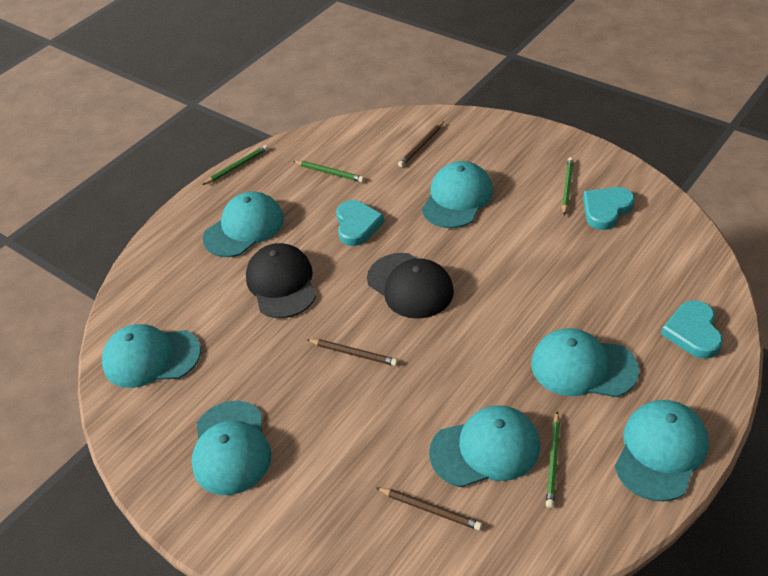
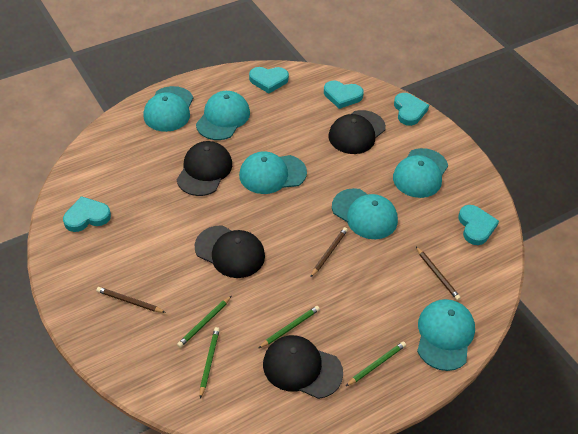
black cap: [246,243,317,318] [367,253,454,319] = 2 -> [177,141,232,196] [195,225,265,278] [263,335,343,399] [329,110,386,154] = 4
turquoise cap: [102,324,201,388] [191,401,271,495] [203,192,284,257] [422,161,493,228] [429,405,540,487] [531,328,639,397] [615,400,709,501] = 7 -> [143,86,193,132] [196,91,250,140] [239,151,307,194] [332,188,398,239] [393,148,448,198] [417,299,475,371] = 6
turquoise heart: [336,200,385,246] [583,187,635,230] [661,300,723,359] = 3 -> [63,196,111,232] [249,67,289,93] [324,81,364,109] [394,93,429,126] [458,205,499,245] = 5

